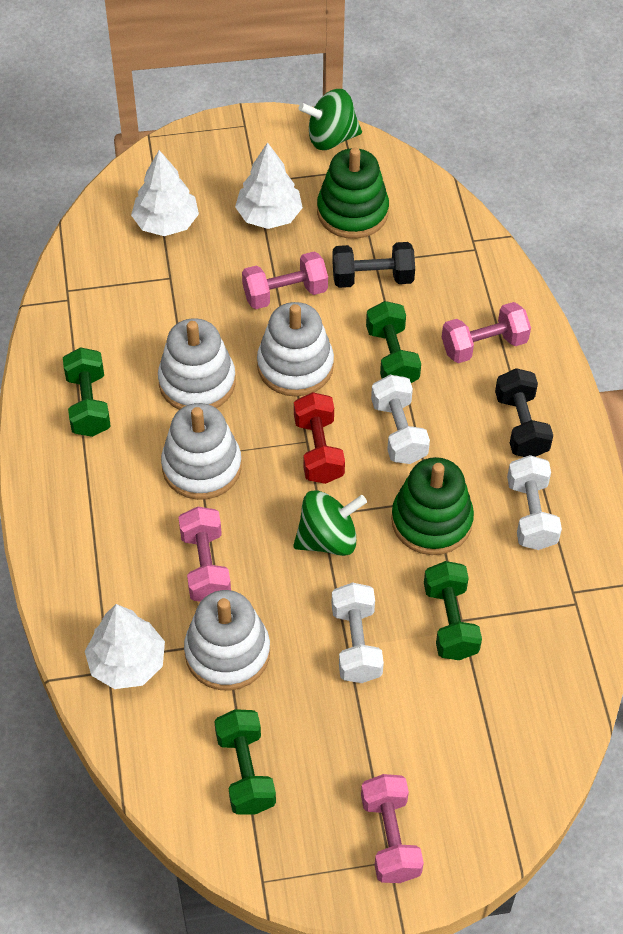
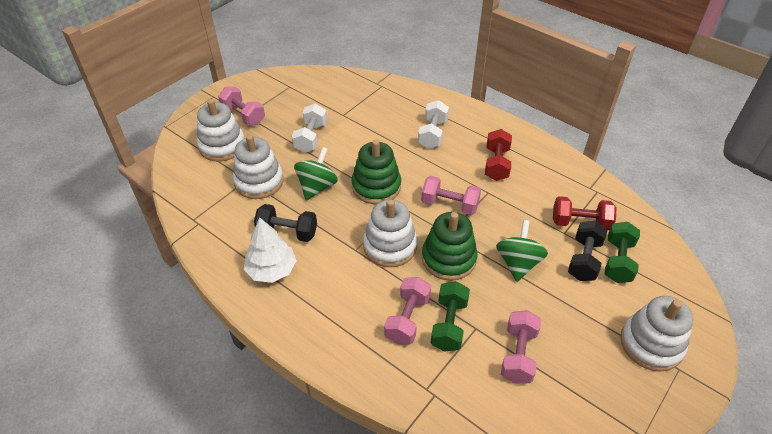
green dumbbell: [63,347,111,437] [214,709,276,815] [366,301,421,383] [424,561,482,660] = 4 -> [431,281,470,351] [605,222,640,283] = 2
red dumbbell: [294,392,345,484] = 1 -> [485,129,512,181] [553,196,616,230] = 2
white dumbbell: [332,582,384,683] [371,375,430,464] [507,455,562,550] = 3 -> [292,104,327,153] [418,100,449,149] = 2
white tree: [85,604,165,689] [131,150,199,236] [235,142,303,229] = 3 -> [244,217,297,283] = 1

